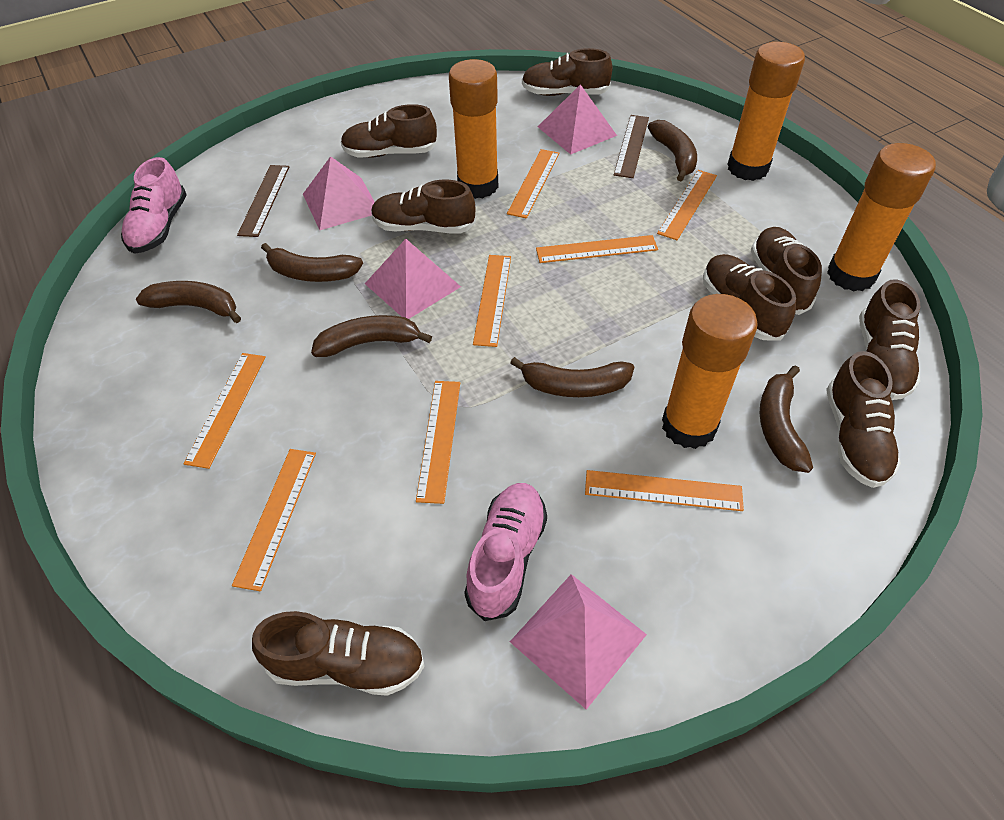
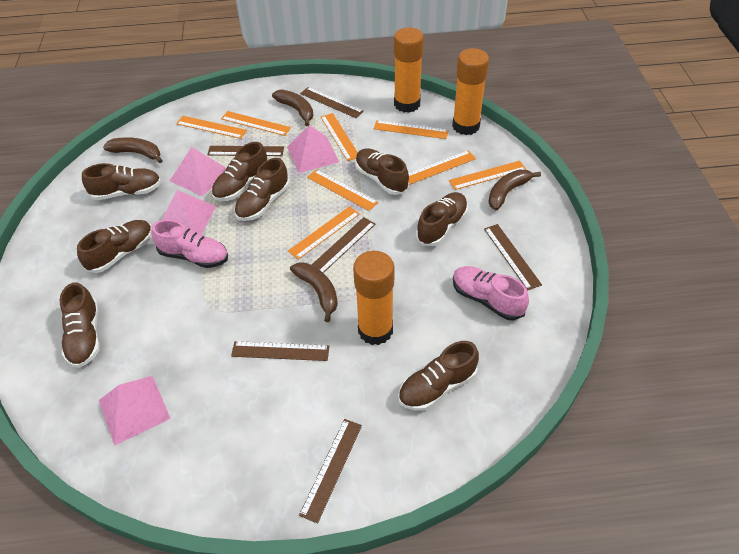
brown banana: [136,281,241,323] [261,243,363,282] [311,315,432,357] [510,357,634,397] [648,120,697,181] [760,365,813,473] = 6 -> [103,137,163,163] [272,90,313,126] [290,263,338,322] [488,170,541,210] = 4
brown ruler: [237,165,289,237] [614,115,649,178] = 2 -> [207,146,284,156] [231,341,329,361] [299,419,362,524] [300,87,364,118] [312,217,375,273] [484,224,542,290] = 6
orange glue stick: [449,59,498,199] [662,294,758,449] [727,42,805,181] [827,143,936,292] = 4 -> [353,251,394,345] [394,27,424,113] [452,48,489,135] = 3

